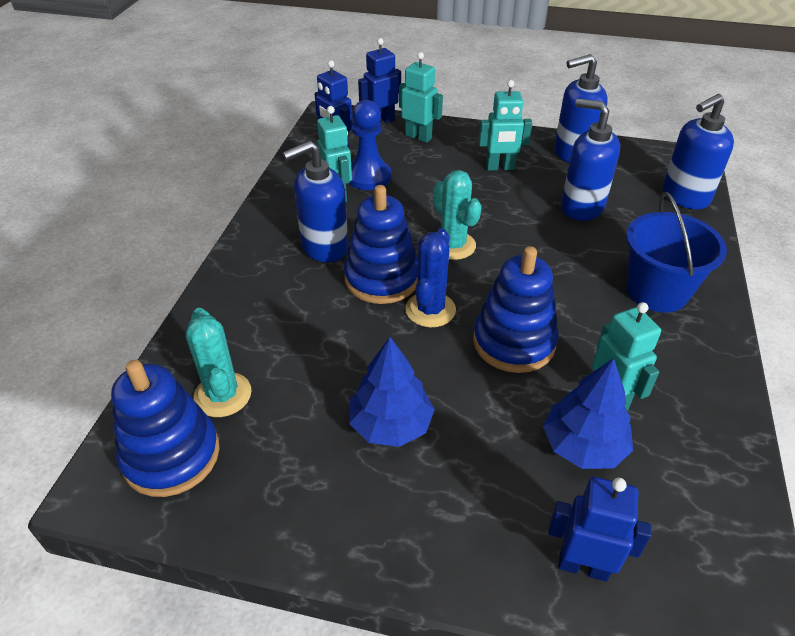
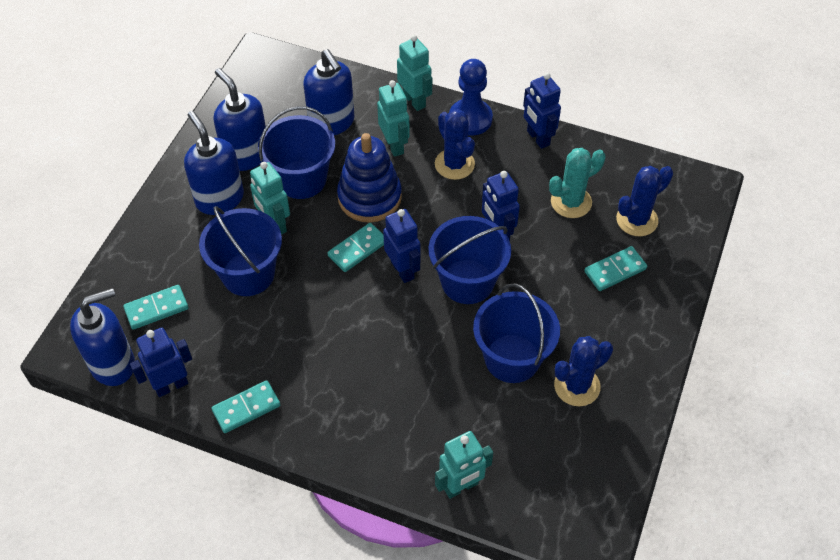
blue bucket: [626,192,727,313] = 1 -> [199,206,282,296] [258,106,335,199] [429,216,511,304] [473,283,560,383] = 4
blue cactus: [405,228,456,328] = 1 -> [435,109,475,180] [554,336,613,406] [616,166,673,236] = 3
blue robot: [315,60,353,148] [358,38,401,124] [548,477,651,581] = 3 -> [130,328,192,397] [383,209,420,283] [482,171,520,241] [523,73,561,149] = 4
blue stacking toy: [111,360,220,497] [344,185,418,304] [473,246,559,373] = 3 -> [337,133,402,223] = 1
blue tree: [349,337,435,447] [543,358,633,469] = 2 -> none = 0
turquoise cactus: [186,308,252,417] [433,170,482,260] = 2 -> [549,148,605,218] = 1
turquoise domino: none = 0 -> [123,285,188,330] [211,380,280,433] [327,223,384,272] [584,246,647,291] = 4

